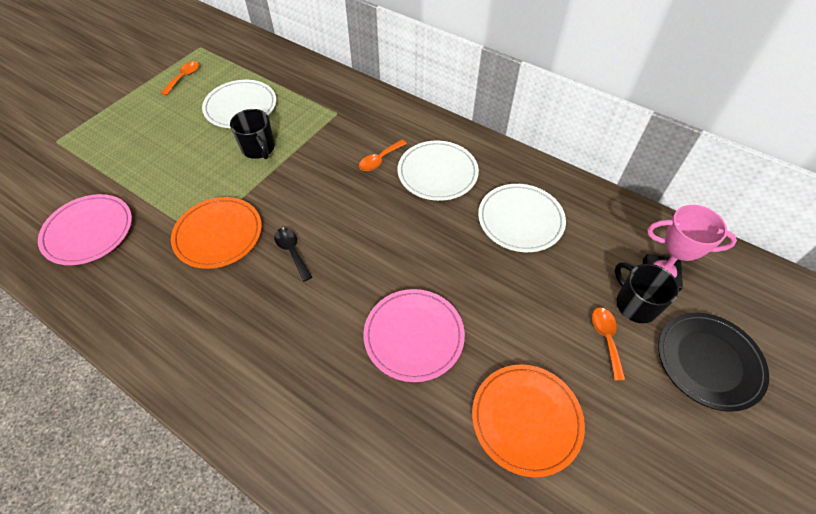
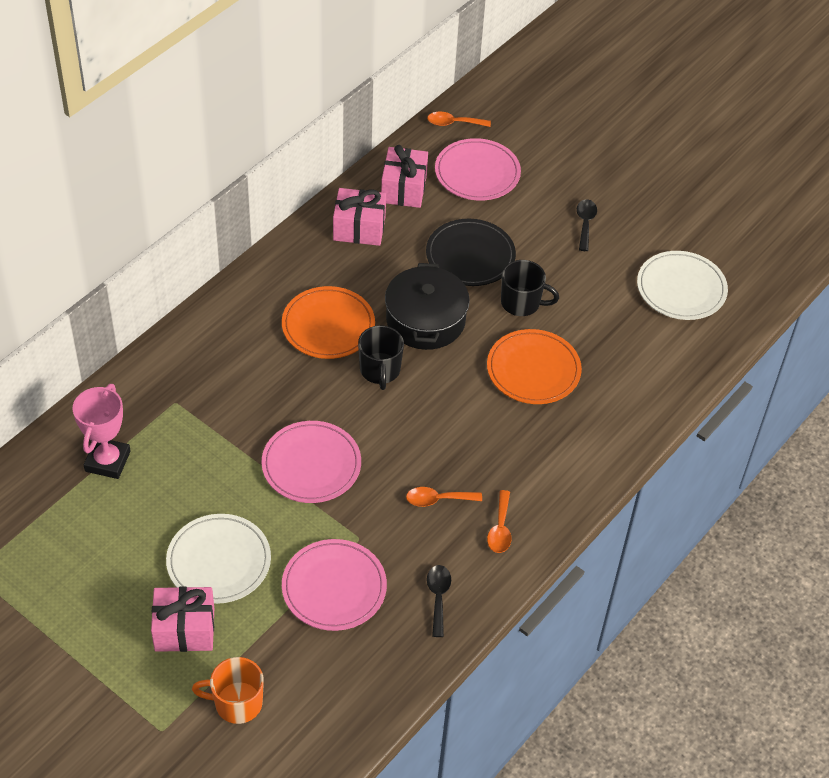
black pot: none = 0 -> [385,263,470,350] = 1
black spoon: [274,228,312,282] = 1 -> [427,565,451,637] [577,199,597,251] = 2
orange mug: none = 0 -> [192,657,264,724] = 1
pink gift: none = 0 -> [151,586,214,652] [333,188,386,246] [381,145,428,208] = 3
pink plate: [38,194,132,265] [363,289,465,382] = 2 -> [262,421,361,503] [282,539,387,631] [435,138,521,201] = 3
white plate: [202,80,276,128] [398,141,479,201] [478,184,566,252] = 3 -> [166,514,271,604] [637,251,728,320] = 2

